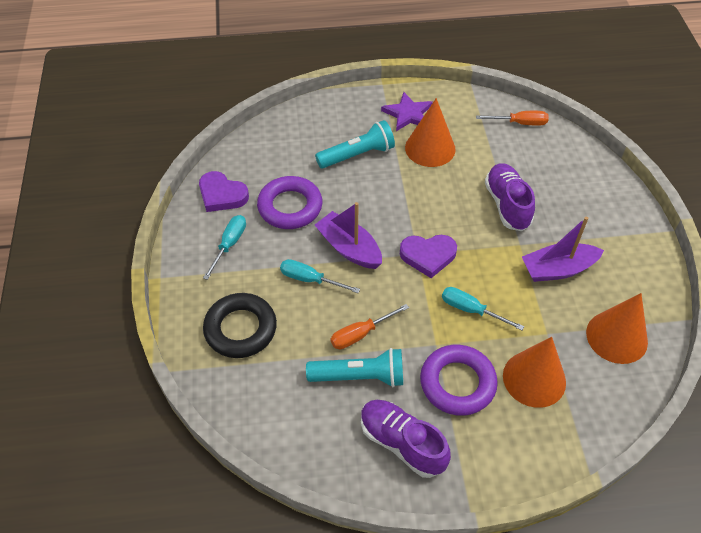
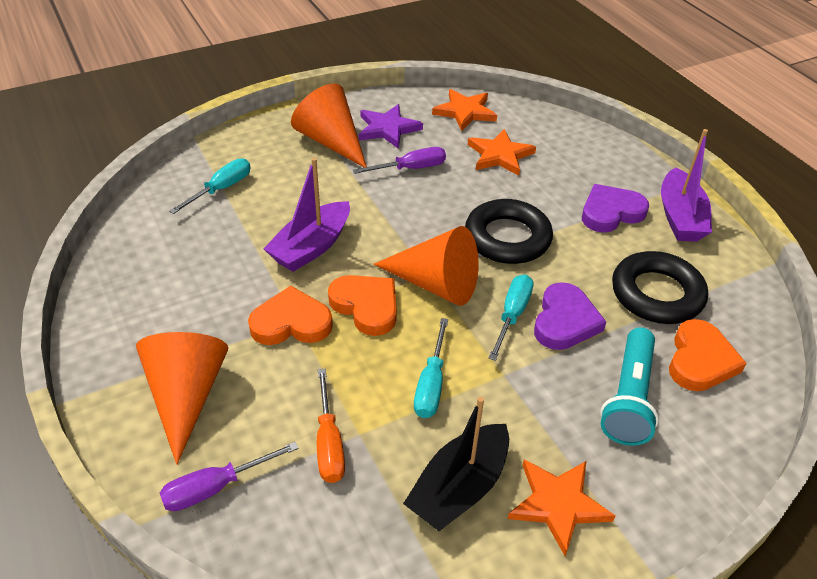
black boat: none = 0 -> [403,396,509,531] = 1
black ring: [203,293,277,358] = 1 -> [465,199,553,264] [612,251,708,324] = 2
orange heart: none = 0 -> [248,286,333,345] [328,275,397,336] [669,319,747,391] = 3
orange screwdriver: [331,304,409,349] [476,111,549,126] = 2 -> [317,369,345,483] = 1
orange star: none = 0 -> [432,89,497,131] [468,129,536,176] [508,459,615,556] = 3
purple ring: [257,176,323,229] [420,345,498,416] = 2 -> none = 0
purple screwdriver: none = 0 -> [160,442,299,511] [353,147,446,174] = 2
purple shoe: [361,400,451,478] [485,163,535,231] = 2 -> none = 0
turquoise flashlight: [306,348,403,387] [315,120,395,168] = 2 -> [600,327,659,446] = 1

